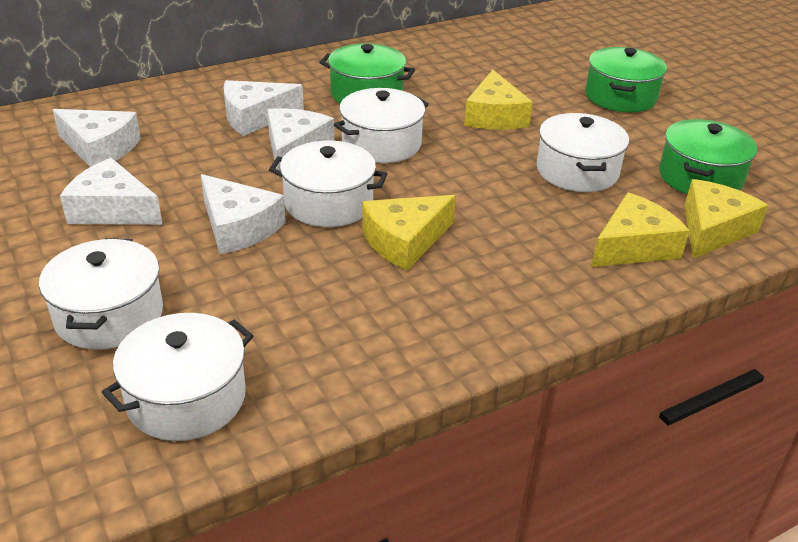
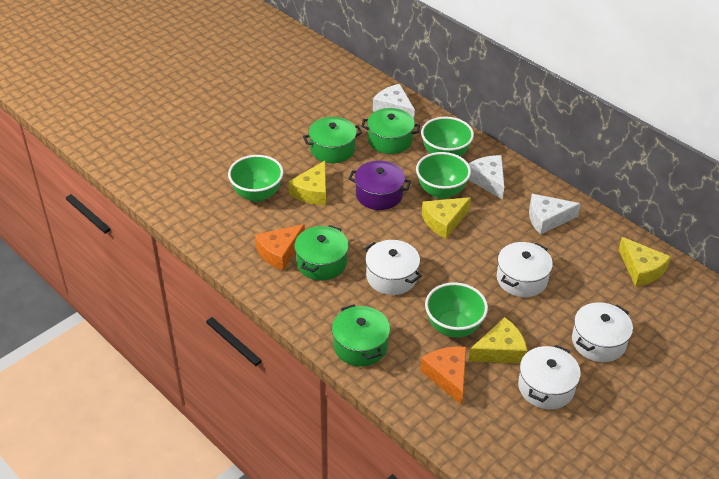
green bowl: none = 0 -> [228,155,283,202] [416,152,471,199] [421,117,474,156] [425,282,488,338] = 4
green pot: [319,43,415,103] [585,47,667,113] [659,119,757,194] = 3 -> [294,225,349,280] [303,117,362,163] [332,304,390,367] [361,108,420,154] = 4
orange cheese: none = 0 -> [255,224,305,270] [420,346,466,405] = 2
purple pot: none = 0 -> [349,160,411,210] = 1
white cheese: [53,109,141,167] [60,158,163,225] [201,174,285,254] [224,80,304,136] [267,108,334,177] = 5 -> [373,84,415,119] [468,155,504,200] [529,194,581,235] = 3
white pot: [39,238,163,350] [102,313,253,441] [269,141,387,227] [334,88,429,163] [537,113,629,192] = 5 -> [364,240,422,295] [497,242,553,297] [518,345,581,409] [572,302,633,362] = 4

